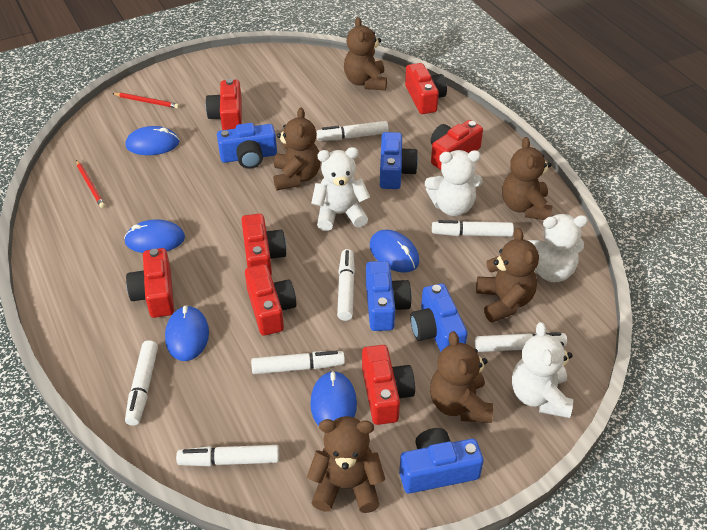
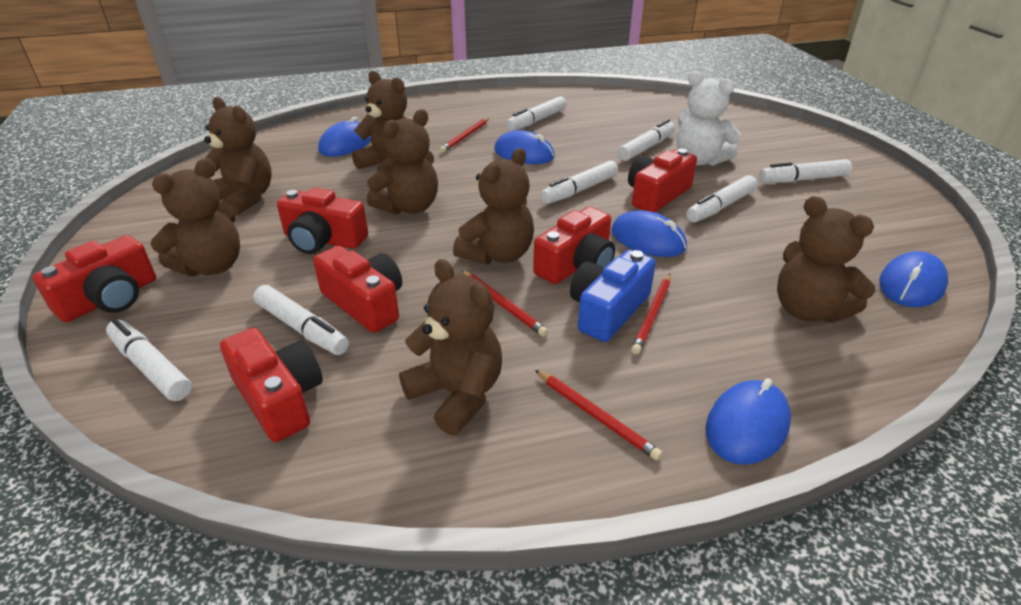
blue camera: [217,123,277,169] [366,261,412,331] [380,132,418,189] [399,428,484,494] [410,283,468,352] = 5 -> [570,250,656,342] = 1
brown teddy bear: [273,107,321,190] [307,416,385,513] [344,17,387,91] [430,331,493,423] [476,228,539,323] [503,137,552,220] = 6 -> [151,159,240,276] [204,97,272,216] [352,71,407,171] [367,109,438,215] [399,259,502,435] [453,148,534,265] [777,196,875,323] = 7
red camera: [126,248,174,318] [205,79,242,130] [241,214,287,275] [245,264,296,336] [362,345,415,425] [405,63,447,114] [431,120,483,170] = 7 -> [33,235,156,322] [220,328,323,442] [277,187,368,254] [313,246,402,333] [533,206,615,284] [628,149,697,212] = 6
red pencil: [76,160,105,208] [112,93,179,109] = 2 -> [440,118,489,153] [461,270,548,337] [535,370,663,461] [631,274,671,354] = 4
white teddy bear: [311,147,370,231] [425,150,483,216] [512,322,573,418] [527,214,588,282] = 4 -> [677,71,741,166] = 1

